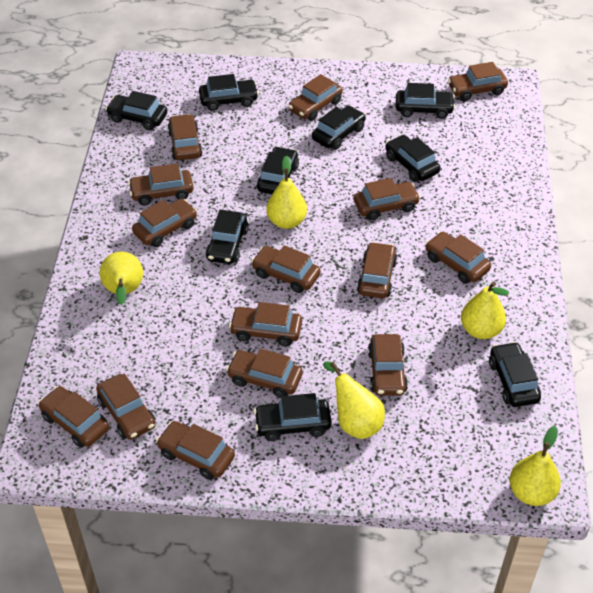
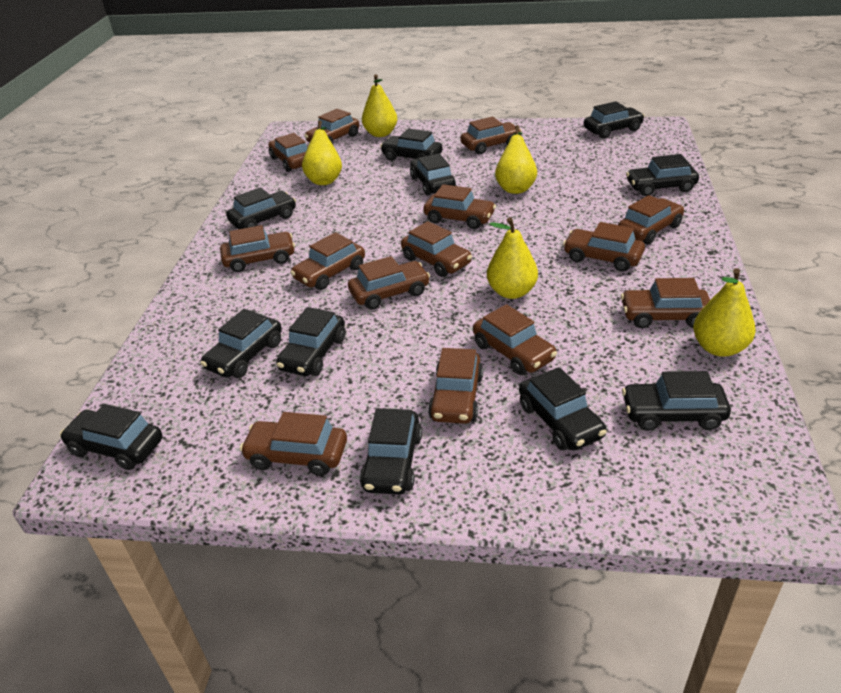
black car: [106,91,167,130] [199,74,259,111] [205,210,249,264] [254,393,332,441] [257,146,299,194] [312,106,366,150] [385,135,441,182] [396,83,455,119] [489,342,541,407] = 9 -> [60,404,162,470] [201,309,282,378] [226,187,296,229] [276,307,345,376] [360,408,422,495] [380,129,442,161] [410,153,456,196] [519,367,606,450] [584,101,645,138] [622,371,731,431] [626,154,699,196] = 11
brown car: [38,386,109,448] [96,374,156,440] [128,163,193,205] [132,199,197,247] [156,421,235,480] [167,114,203,160] [226,349,303,398] [229,302,302,346] [251,245,321,293] [288,74,343,121] [354,178,421,220] [357,242,397,298] [368,334,408,396] [425,232,491,284] [448,62,508,101] = 15 -> [220,225,295,272] [240,412,347,476] [268,133,307,172] [290,232,365,290] [305,109,359,144] [348,256,430,310] [401,221,472,277] [423,184,496,229] [428,348,483,424] [460,117,522,154] [473,304,557,375] [563,222,645,272] [618,195,684,245] [621,278,710,328] = 14

